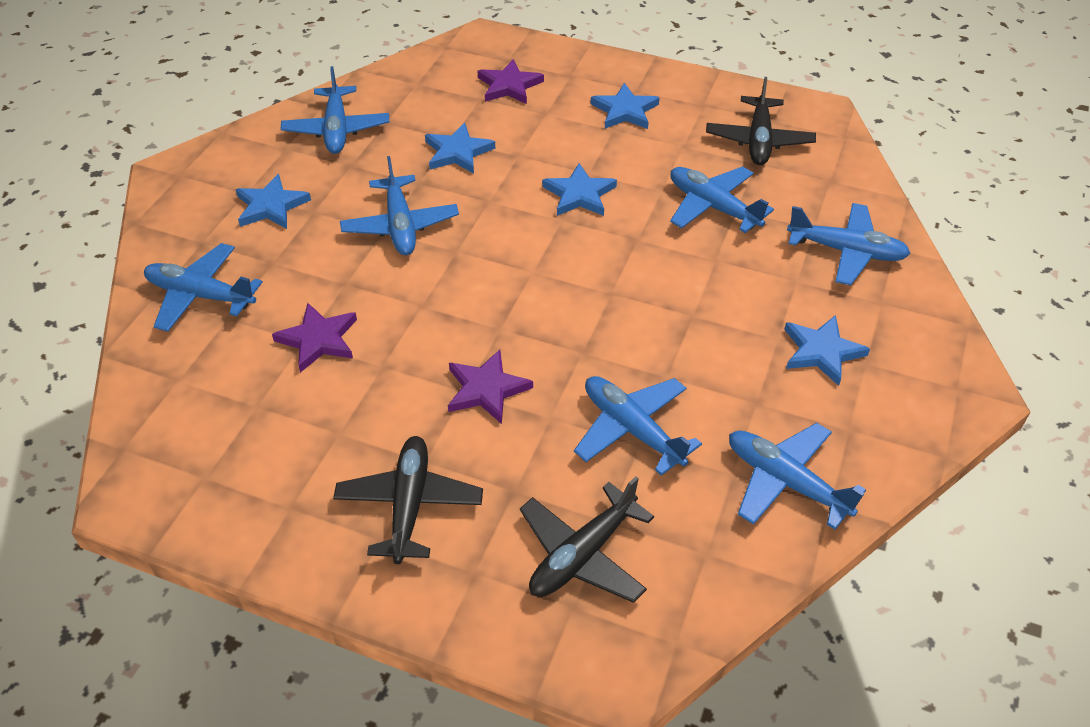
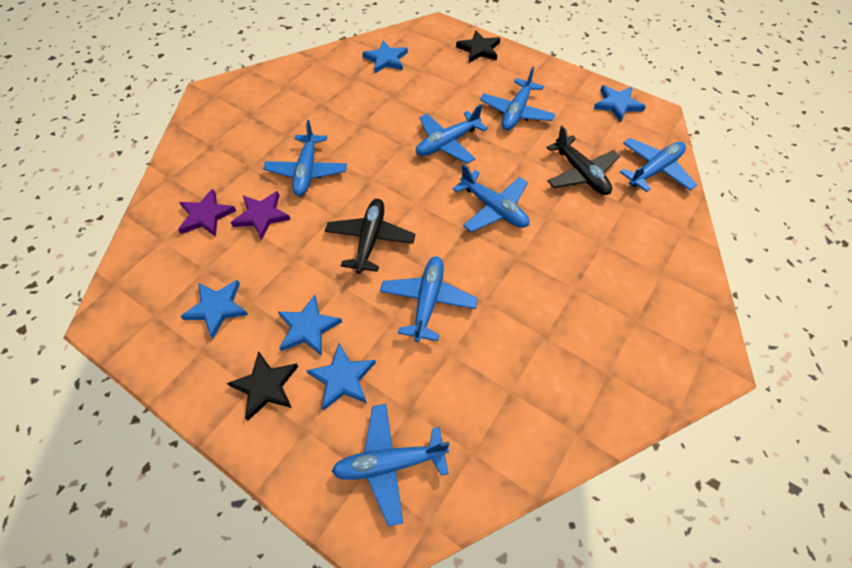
black plane: [333,436,483,564] [520,476,654,603] [706,77,816,165] = 3 -> [325,199,415,274] [546,126,620,195] = 2
black star: none = 0 -> [227,351,298,421] [456,31,500,63] = 2
purple star: [272,303,357,373] [448,349,533,424] [478,59,544,104] = 3 -> [178,189,236,237] [231,191,291,240] = 2

